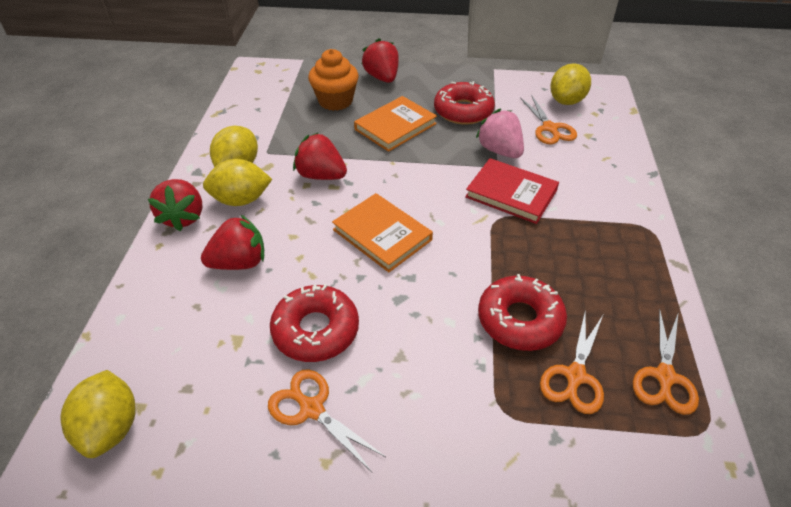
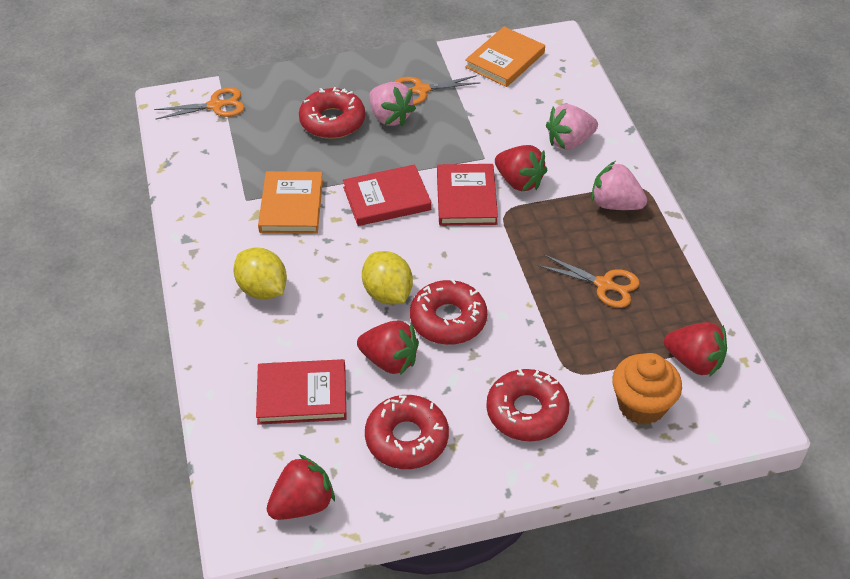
orange scissors: [268,370,386,472] [520,95,577,144] [540,309,604,414] [633,308,699,415] = 4 -> [154,87,245,119] [394,75,481,105] [538,255,640,308] = 3
pink strawberry: [476,109,524,158] = 1 -> [369,82,416,127] [546,104,598,150] [591,161,647,210] = 3
red book: [465,158,559,224] = 1 -> [256,359,347,425] [343,164,431,226] [437,164,498,226] = 3
red donut: [270,284,359,362] [434,81,495,125] [478,274,567,351] = 3 -> [299,87,365,139] [365,395,449,469] [410,279,487,345] [486,368,569,441] = 4
yellow lemon: [60,370,136,458] [203,159,272,206] [210,126,258,167] [550,63,591,105] = 4 -> [234,247,287,300] [362,251,413,305] = 2

